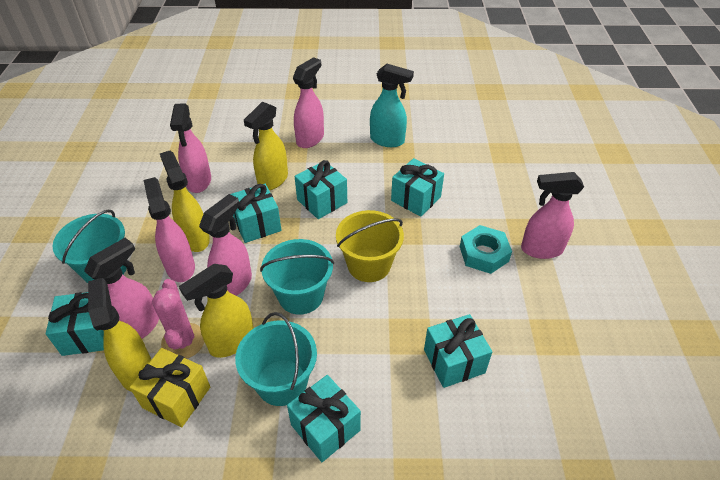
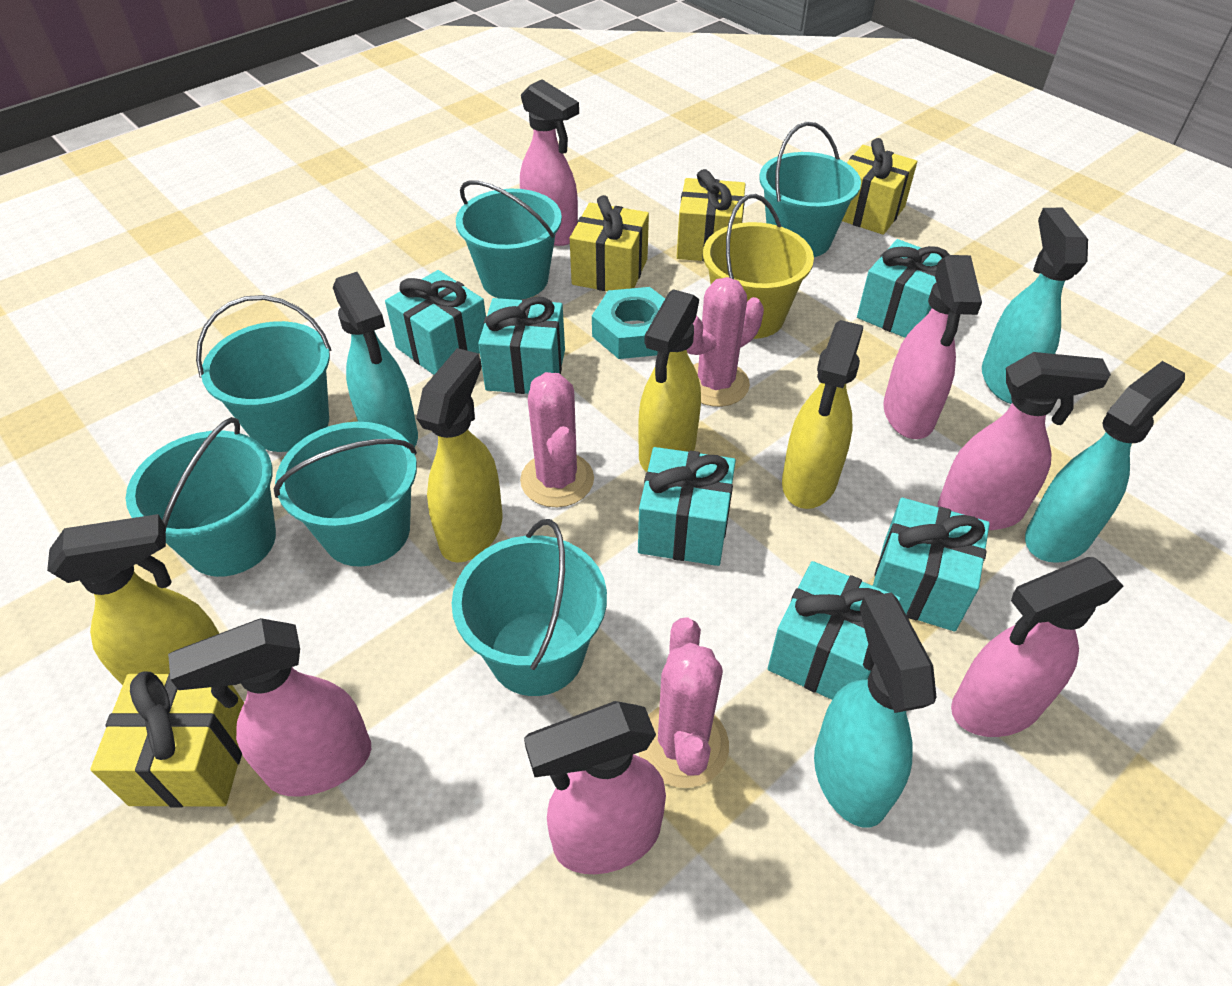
pink cactus: [152,279,204,359] = 1 -> [520,372,594,507] [639,618,729,788] [687,277,764,407] = 3
turquoise bucket: [53,210,127,283] [235,312,317,406] [260,239,334,315] = 3 -> [126,417,276,577] [196,295,332,452] [274,422,417,567] [452,519,607,696] [456,180,562,300] [759,122,861,257] = 6
turquoise spray bottle: [370,64,414,147] = 1 -> [333,272,418,447] [814,592,936,828] [982,208,1088,404] [1025,361,1185,563] = 4
yellow gift: [130,348,210,428] = 1 -> [90,671,244,808] [570,195,649,291] [677,169,745,262] [842,138,917,235] = 4

